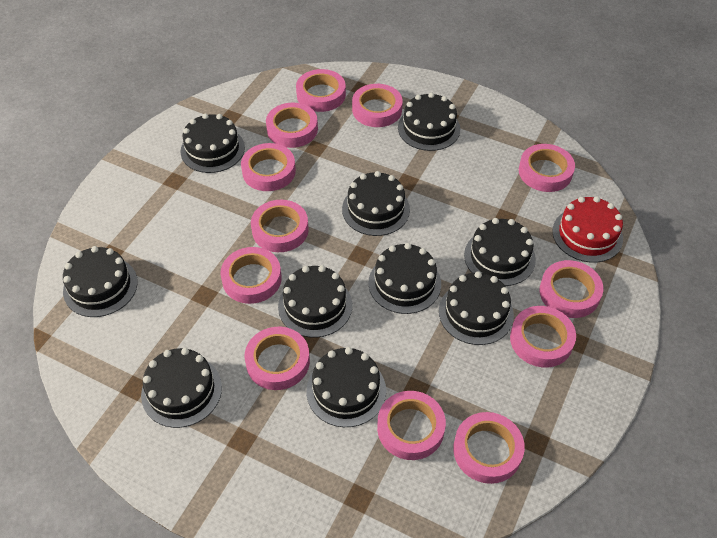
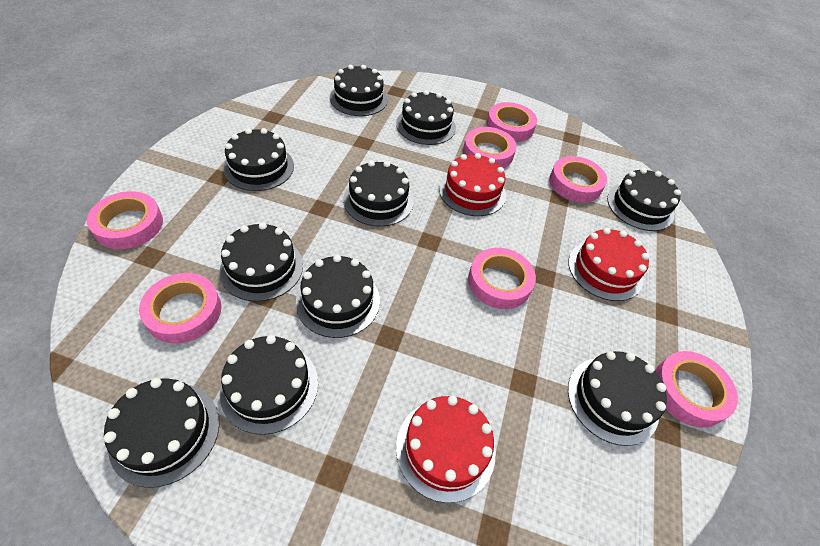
pink tape: [220,247,282,304] [241,143,296,191] [244,327,310,390] [251,200,309,252] [266,103,318,148] [296,69,346,112] [352,84,403,127] [377,391,446,460] [453,412,525,484] [510,306,576,368] [519,144,575,192] [539,260,603,318] = 12 -> [87,191,163,249] [139,273,221,344] [463,127,517,168] [468,248,536,309] [486,102,537,142] [549,156,607,203] [655,351,738,428] = 7
red cake: [552,196,623,263] = 1 -> [396,396,495,503] [439,153,506,216] [568,228,649,301] = 3

